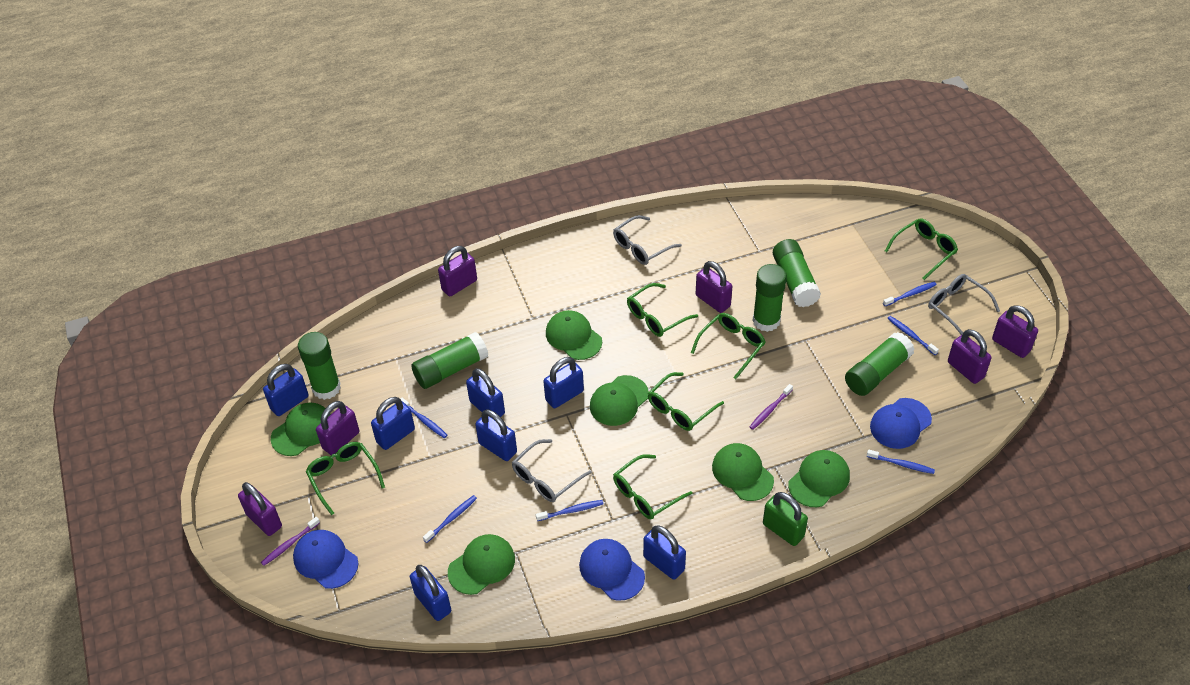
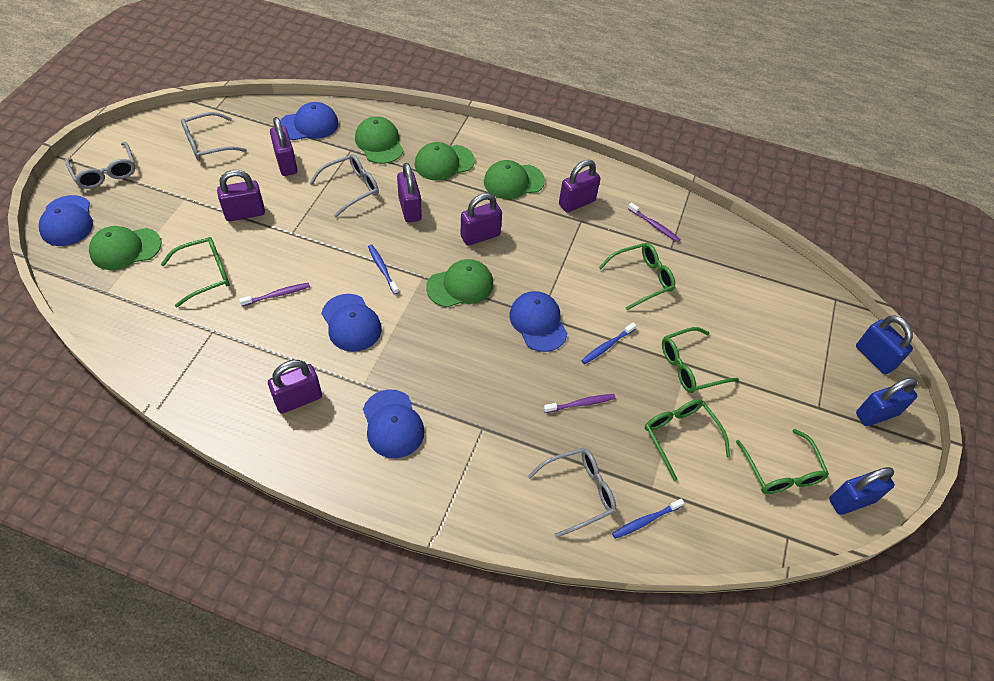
blue cap: [293,530,358,589] [579,539,645,601] [870,398,932,449] = 3 -> [39,195,93,246] [280,102,339,140] [322,294,382,352] [363,389,425,458] [509,291,568,352] = 5
blue padlock: [263,364,309,416] [371,397,415,450] [410,565,451,621] [466,368,505,417] [475,410,517,461] [543,357,584,408] [643,525,686,580] = 7 -> [829,467,895,515] [856,315,913,374] [856,377,917,426] = 3
blue toothbrush: [401,398,448,438] [423,495,477,543] [536,500,604,521] [867,449,935,474] [883,282,936,306] [887,316,939,355] = 6 -> [368,245,399,294] [581,322,636,364] [612,498,684,539] = 3
green cap: [271,403,331,456] [448,534,515,595] [546,310,602,360] [590,375,649,426] [712,443,774,501] [788,450,850,507] = 6 -> [89,226,162,270] [355,116,404,164] [415,142,475,181] [426,259,493,307] [484,160,545,199] = 5
green glasses: [306,442,385,515] [613,454,693,520] [627,283,698,337] [648,372,724,431] [691,313,765,379] [885,219,958,280] = 6 -> [161,237,230,308] [599,243,675,310] [645,399,730,481] [662,327,739,393] [736,429,829,494] = 5
green glue stick: [298,332,341,400] [411,332,489,389] [753,264,787,332] [773,239,821,307] [845,332,915,396] = 5 -> none = 0
green padlock: [763,492,808,546] = 1 -> none = 0
grey glasses: [512,439,592,502] [613,215,682,265] [928,274,1000,335] = 3 -> [66,142,135,189] [181,112,247,161] [310,154,379,218] [528,448,616,538] = 4
purple toothbrush: [261,517,320,566] [750,384,793,430] = 2 -> [239,283,310,306] [544,394,616,413] [628,202,681,242] = 3

